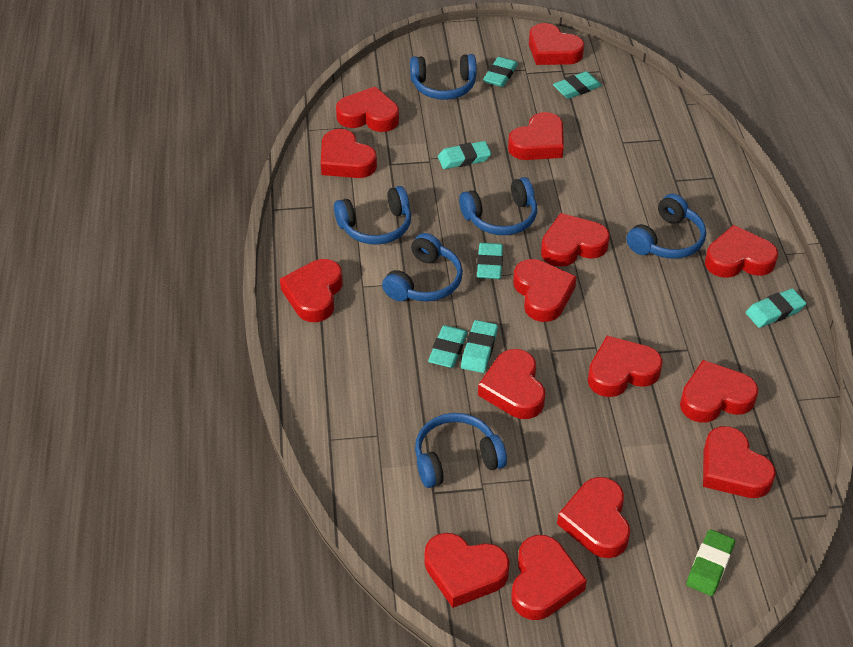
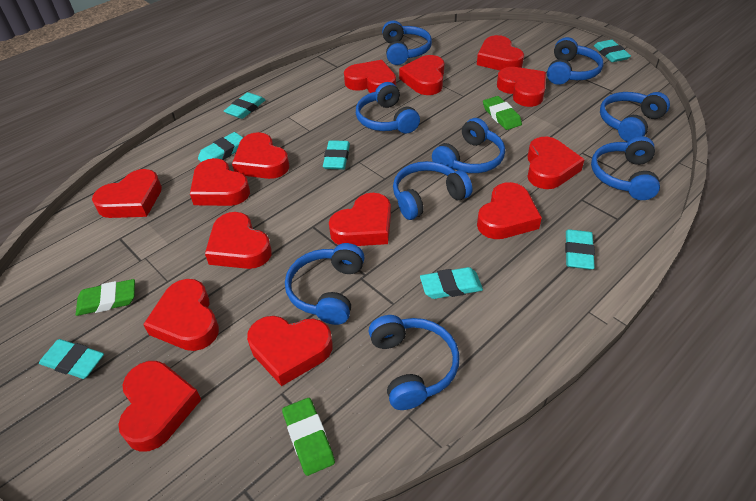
blue headphones: [334,186,411,245] [382,233,463,301] [410,54,476,100] [415,413,507,488] [459,177,537,235] [626,194,706,259] = 6 -> [285,243,365,325] [356,82,420,134] [369,315,460,410] [382,20,432,65] [393,161,472,220] [432,118,505,173] [547,37,603,85] [591,136,660,200] [600,92,670,142] = 9
green eraser: [686,529,735,596] = 1 -> [76,279,135,316] [282,398,335,476] [483,96,522,130] = 3
red heart: [280,259,343,322] [321,129,377,178] [336,87,399,132] [425,533,510,608] [478,349,545,419] [508,112,564,160] [511,535,587,620] [513,259,577,322] [529,23,584,65] [541,213,610,267] [557,477,630,558] [588,336,663,397] [680,360,758,423] [703,426,776,498] [705,225,778,278] = 15 -> [92,169,162,218] [118,361,202,452] [143,279,219,351] [190,158,250,206] [205,212,272,269] [232,132,289,179] [247,316,333,386] [329,193,391,246] [344,60,396,93] [399,55,445,95] [477,35,524,71] [477,182,542,239] [497,67,546,107] [527,137,585,189] = 14

